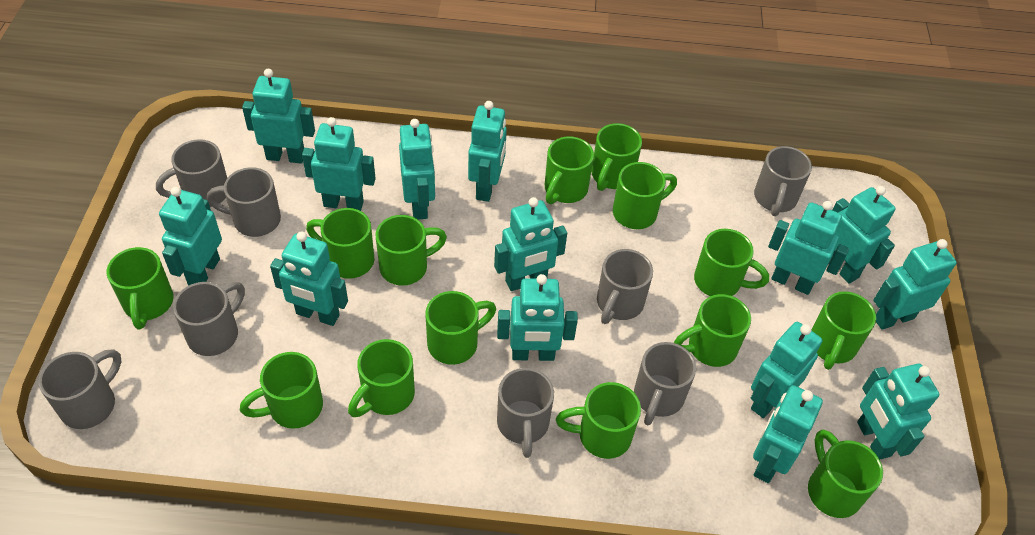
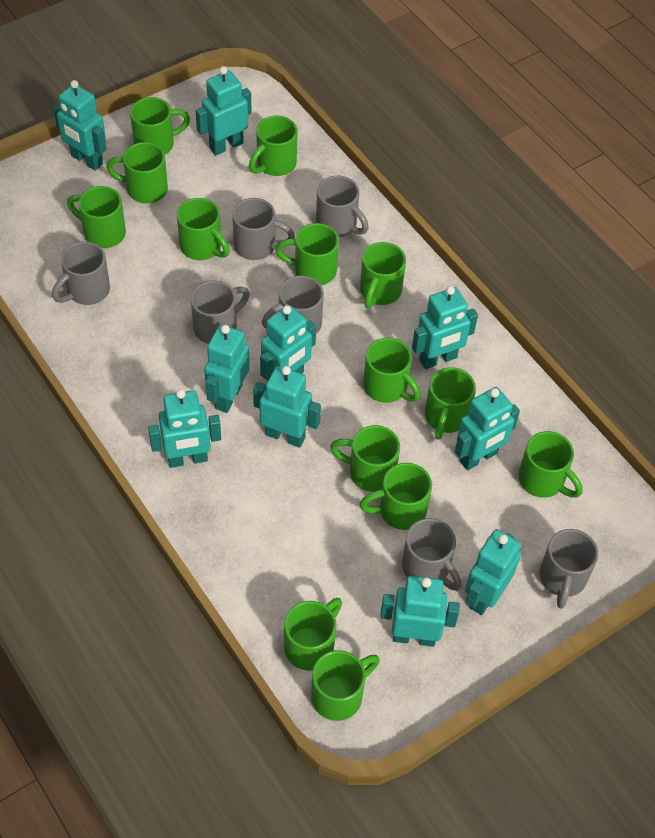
grey mug: [39,349,121,429] [156,139,227,207] [173,282,245,356] [207,167,281,237] [497,368,554,458] [597,249,653,324] [634,342,696,425] [754,146,812,216] = 8 -> [52,241,110,305] [191,280,250,344] [232,198,295,260] [262,275,324,334] [316,176,369,237] [402,518,462,591] [539,529,598,609] = 7
turquoise robot: [159,187,222,285] [242,69,315,164] [270,231,348,326] [302,117,376,211] [399,119,435,220] [468,101,507,202] [494,197,567,291] [497,274,578,361] [751,322,823,418] [753,385,823,483] [768,201,849,295] [829,186,896,284] [857,364,939,459] [873,239,957,330] = 14 -> [53,80,106,171] [148,389,221,468] [195,66,252,155] [204,324,250,413] [253,366,321,448] [260,305,316,380] [380,576,460,647] [412,286,478,369] [455,387,520,470] [465,529,521,615] = 10

